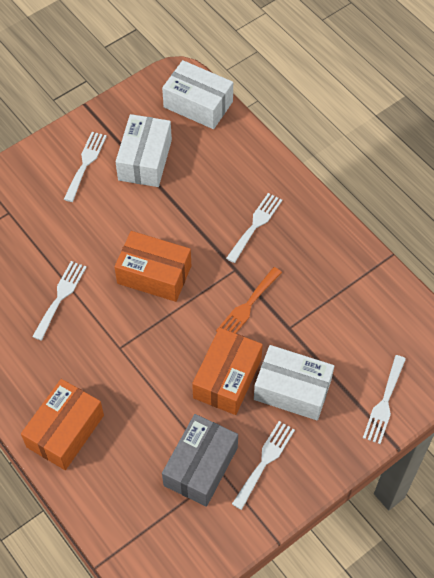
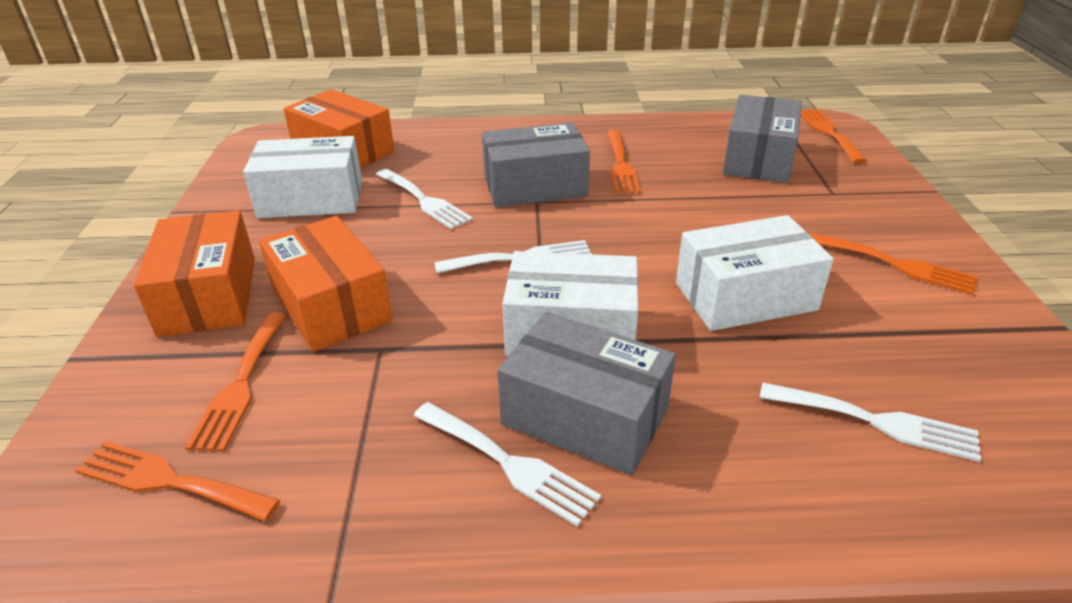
grey box: [162,414,238,507] = 1 -> [482,123,590,207] [498,312,676,475] [723,94,802,183] = 3
orange fork: [216,267,282,333] = 1 -> [75,441,280,521] [185,312,286,452] [607,130,641,194] [801,109,867,163] [810,233,978,295] = 5
white fork: [32,261,87,341] [64,132,107,202] [226,193,282,263] [232,421,295,510] [363,355,406,444] = 5 -> [376,169,473,229] [414,402,601,526] [434,240,592,273] [760,383,981,462] = 4

